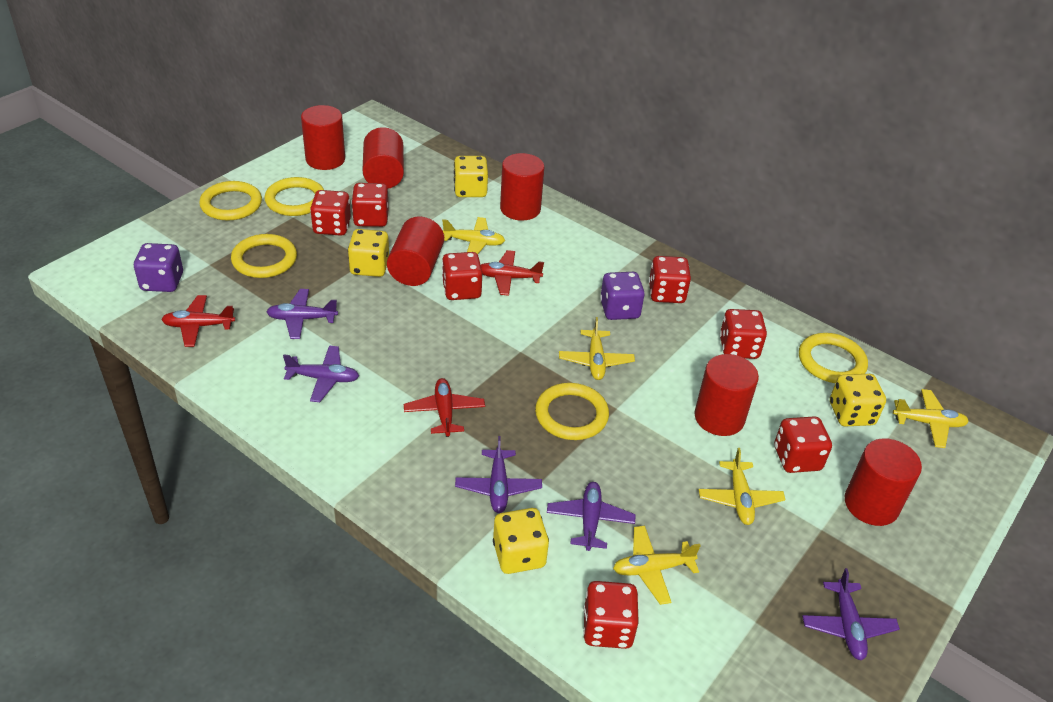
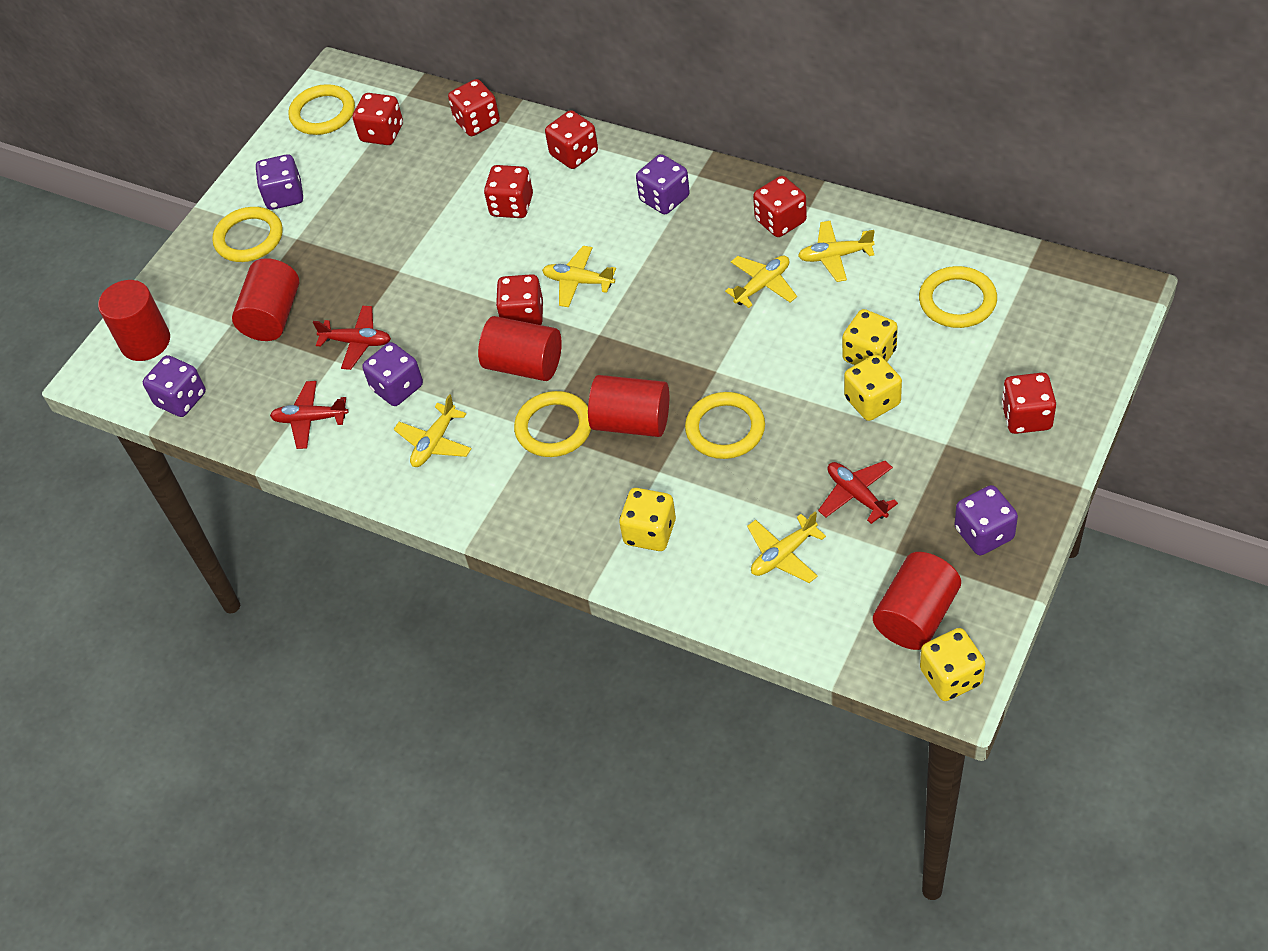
purple dice: [134,243,183,292] [600,272,645,320] = 2 -> [143,355,206,417] [255,154,303,210] [362,342,423,406] [636,154,690,214] [954,485,1018,555] = 5
purple plane: [266,289,338,339] [283,345,359,402] [455,436,542,513] [547,482,636,551] [802,568,900,660] = 5 -> none = 0
red cylinder: [301,105,345,170] [363,127,404,189] [387,217,444,286] [500,153,544,221] [694,354,759,436] [845,438,922,526] = 6 -> [98,280,170,361] [232,258,299,341] [478,316,562,381] [588,375,669,437] [873,552,961,650] = 5

